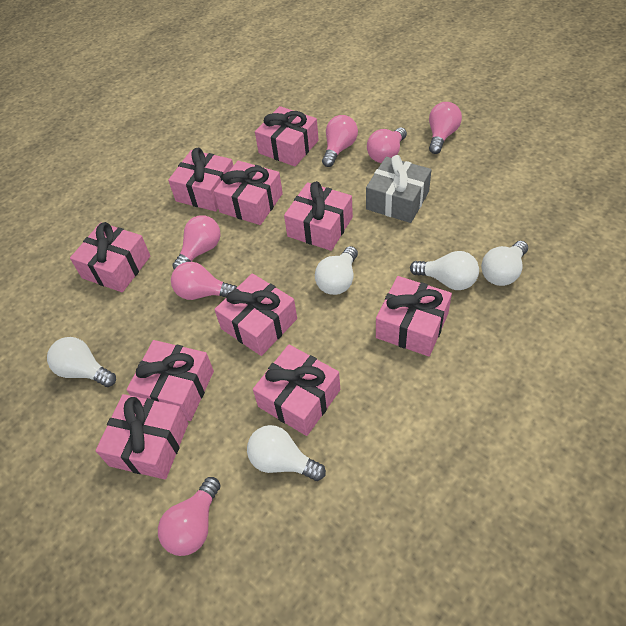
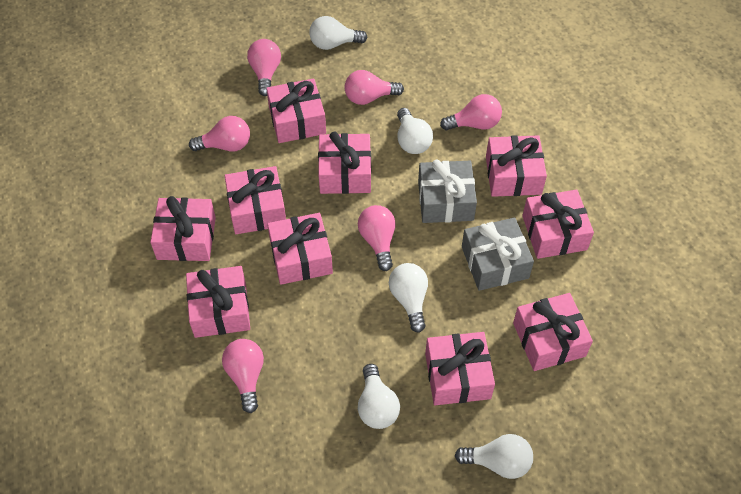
grey gift: [366,155,431,223] = 1 -> [418,160,477,223] [462,217,534,291] = 2

